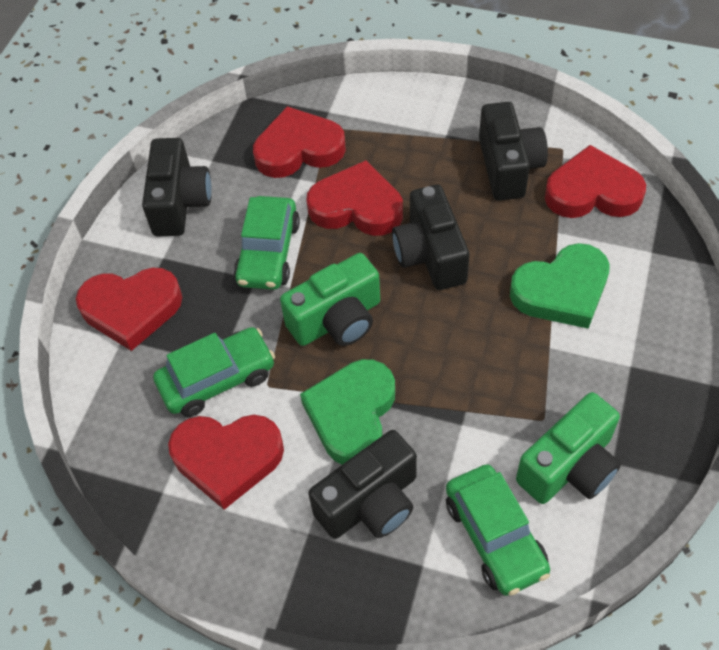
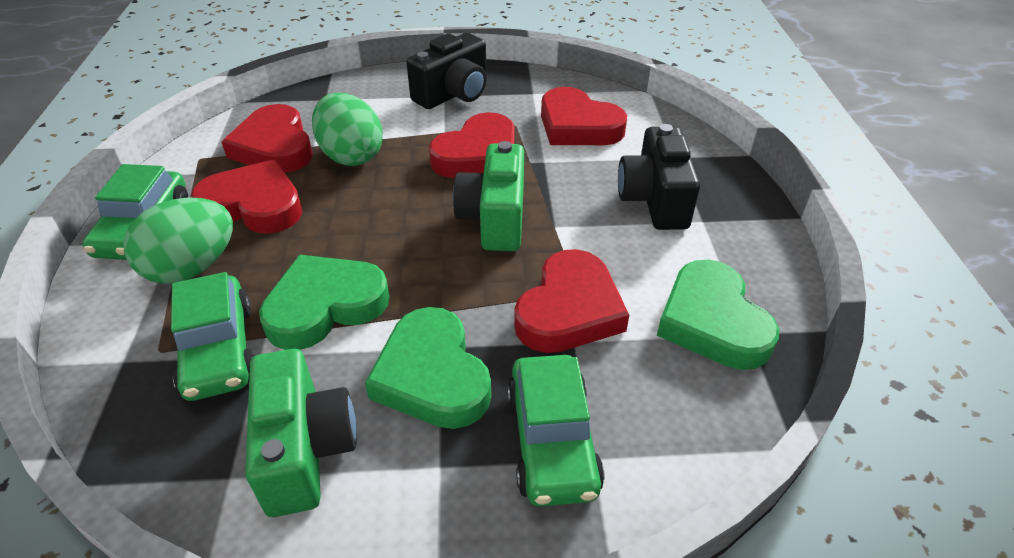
black camera: [142,138,212,237] [308,430,417,539] [392,184,469,290] [479,102,548,201] = 4 -> [406,33,487,109] [618,124,700,230] = 2
green egg: none = 0 -> [123,197,233,284] [312,93,383,166] = 2
green heart: [300,359,395,465] [510,243,610,329] = 2 -> [259,255,390,350] [365,307,491,429] [657,259,779,370] = 3

